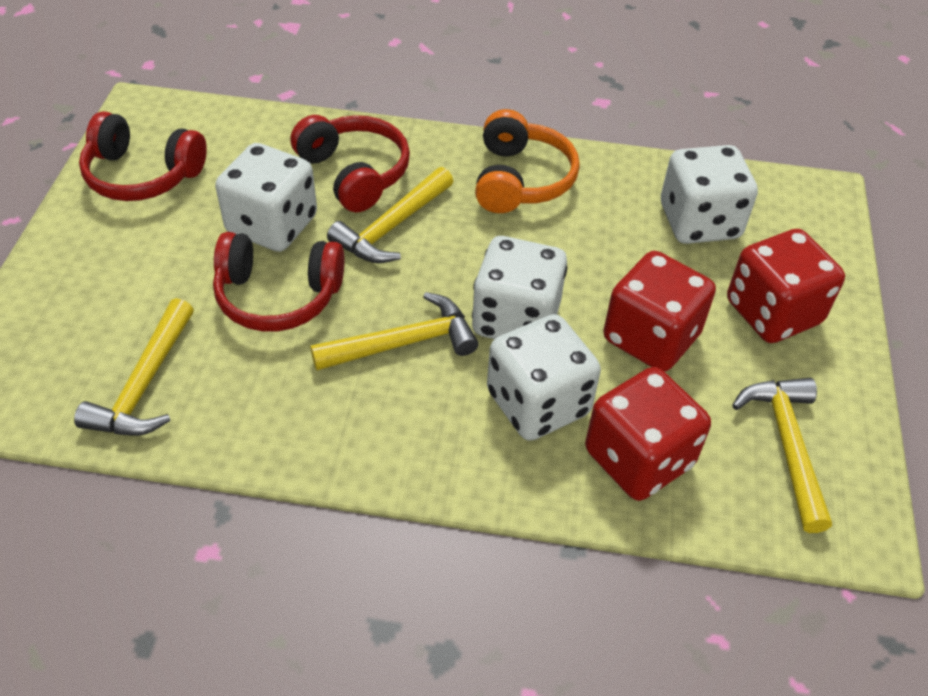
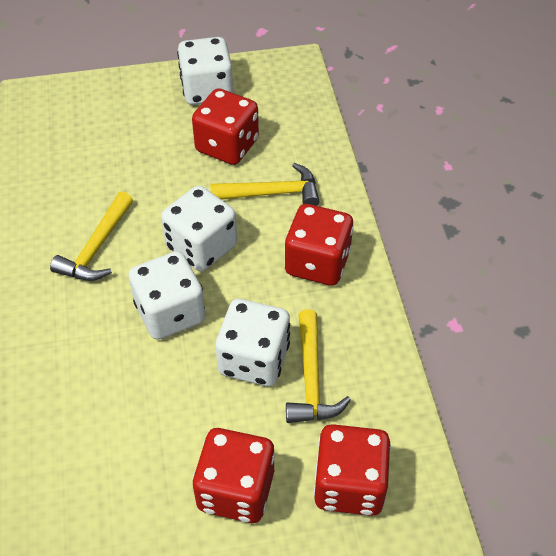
orange headphones: [475,109,580,213] = 1 -> none = 0
red dice: [585,367,711,501] [603,251,716,372] [727,229,845,343] = 3 -> [192,88,259,165] [193,428,275,523] [285,204,354,286] [314,424,391,516] = 4
red headphones: [79,112,207,201] [213,232,344,332] [290,115,410,212] = 3 -> none = 0
yellow hammer: [74,298,194,436] [310,292,478,370] [327,167,453,263] [732,378,832,533] = 4 -> [50,192,133,281] [210,163,320,206] [286,309,351,423] = 3

